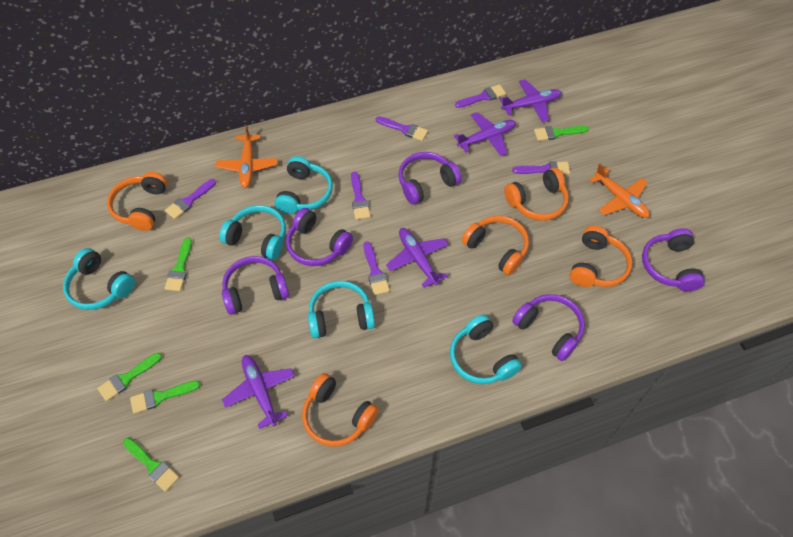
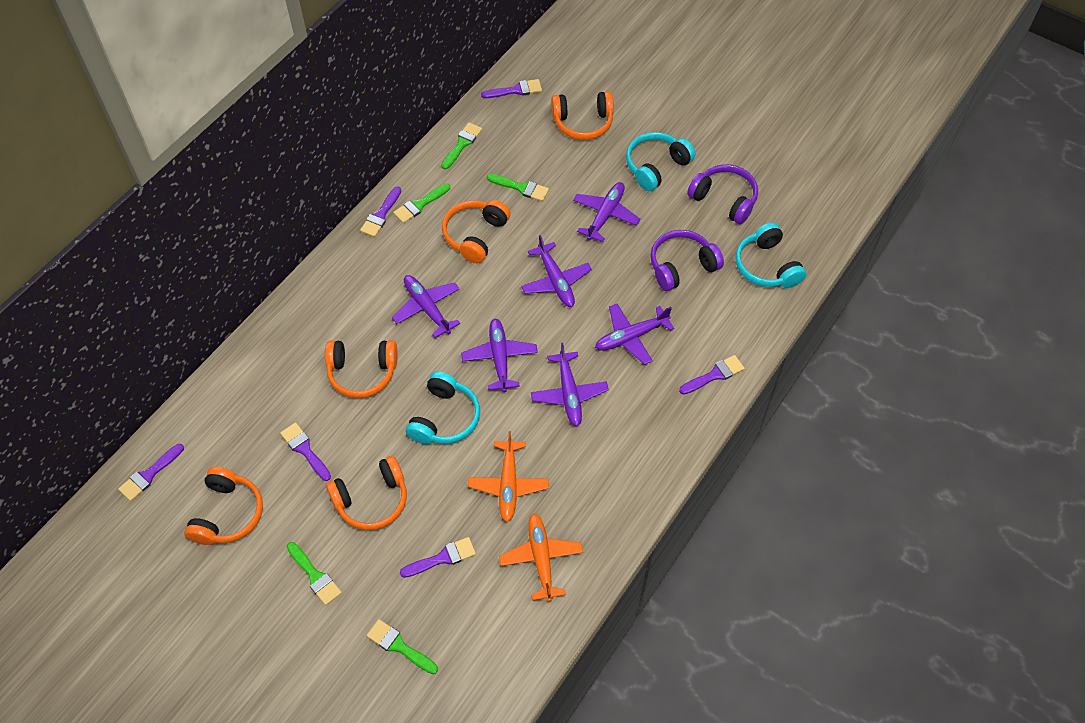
purple headphones: [222,256,289,315] [286,208,353,266] [398,152,462,205] [512,294,585,361] [642,228,705,292] = 5 -> [650,230,724,291] [687,164,758,224] = 2
purple plane: [222,355,295,429] [386,228,448,288] [454,112,516,156] [500,79,562,122] = 4 -> [392,275,460,338] [461,319,538,392] [521,235,592,307] [531,343,609,427] [573,182,641,242] [595,304,674,365] = 6
turquoise headphones: [63,248,135,310] [219,205,286,260] [275,156,333,214] [308,281,375,338] [450,314,522,384] = 5 -> [406,371,480,444] [626,132,695,191] [735,222,806,288] = 3

